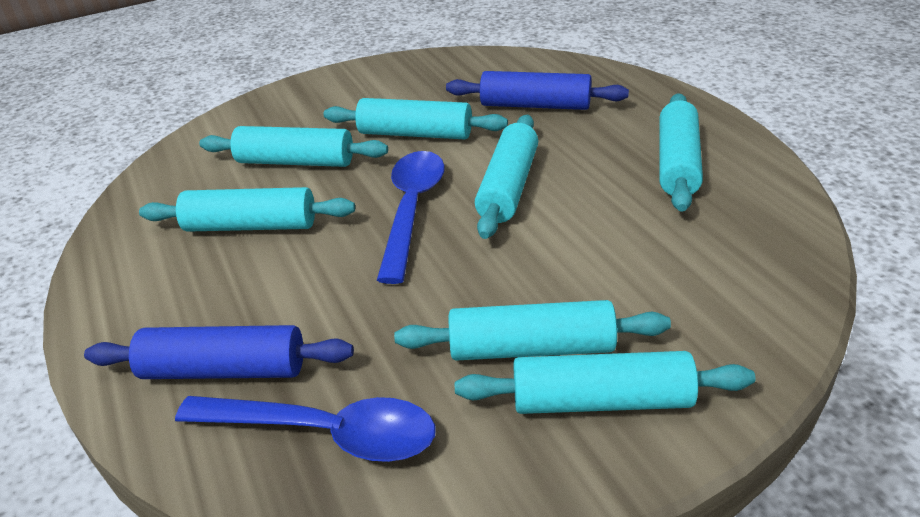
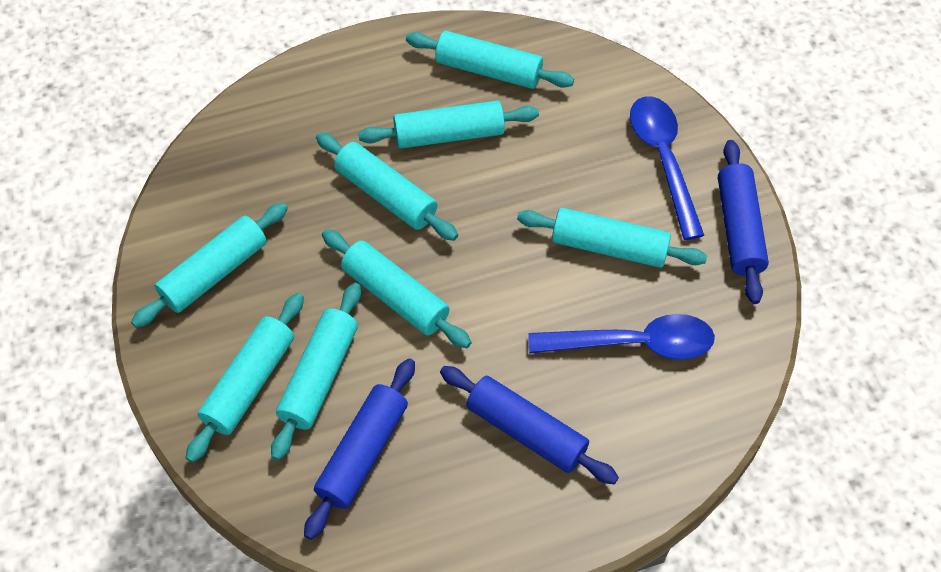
blue rolling pin: [84,325,354,379] [446,71,629,110] = 2 -> [304,358,415,540] [440,366,619,484] [718,140,769,304] = 3
turquoise rolling pin: [139,187,355,232] [199,126,388,167] [323,98,508,139] [394,300,671,361] [455,351,755,414] [475,115,538,239] [659,93,703,212] = 7 -> [131,203,288,328] [186,293,304,463] [271,283,361,460] [316,133,458,241] [322,229,471,348] [358,101,539,149] [406,31,574,89] [517,208,707,268] = 8

